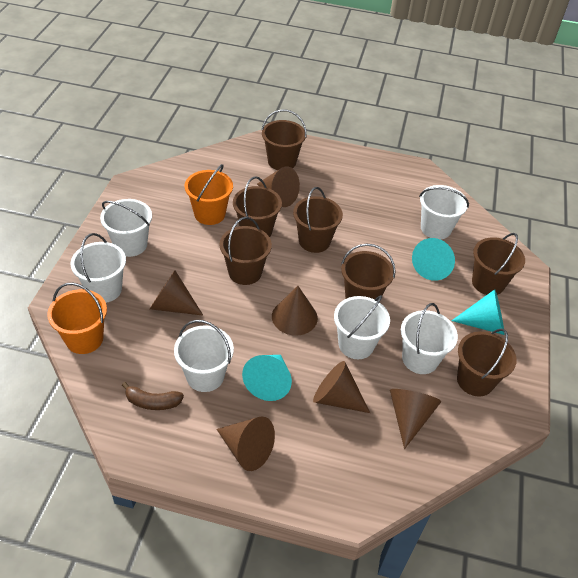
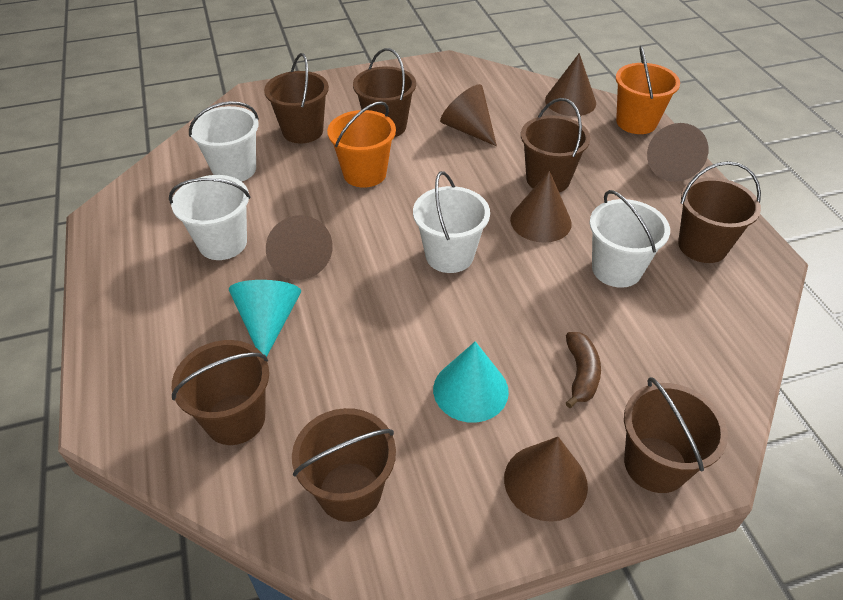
turquoise cone: [242,355,292,401] [412,238,455,281] [451,289,504,335] = 3 -> [229,280,301,357] [433,341,509,423] = 2
white bucket: [71,233,126,303] [100,199,152,257] [174,320,234,392] [334,295,390,359] [401,303,458,374] [419,185,469,240] = 6 -> [169,175,251,260] [189,101,259,182] [413,171,490,273] [590,190,670,288] = 4

